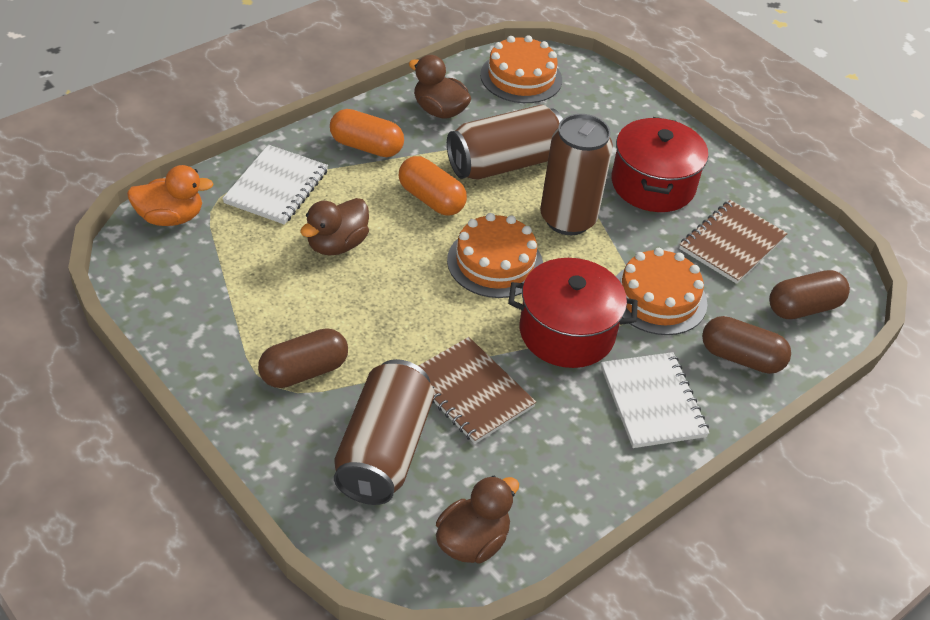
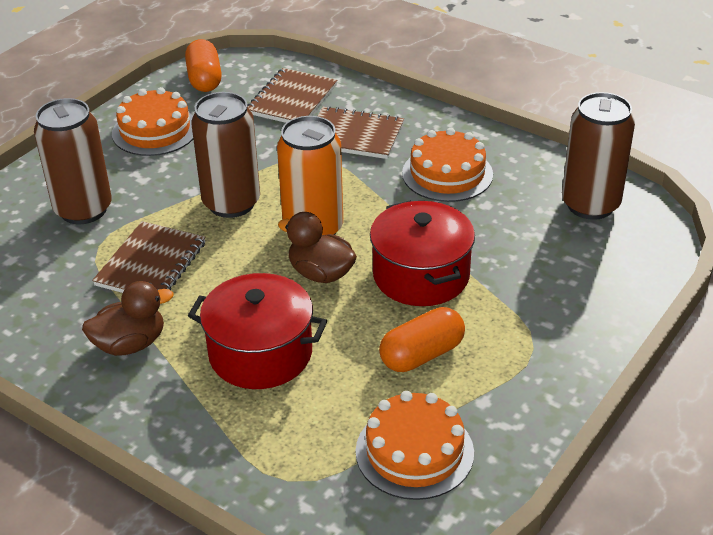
brown capsule: [258,328,348,388] [702,316,791,374] [769,270,850,319] = 3 -> none = 0
brown duck: [300,198,369,256] [409,55,471,119] [436,476,519,563] = 3 -> [82,281,174,356] [278,212,357,283] = 2
brown notebook: [419,337,536,444] [679,200,788,284] = 2 -> [92,221,206,293] [247,68,337,123] [318,106,404,159] = 3
orange can: none = 0 -> [277,116,343,235] = 1
orange duck: [127,165,214,226] = 1 -> none = 0
white notebook: [222,145,328,225] [601,352,709,448] = 2 -> none = 0

